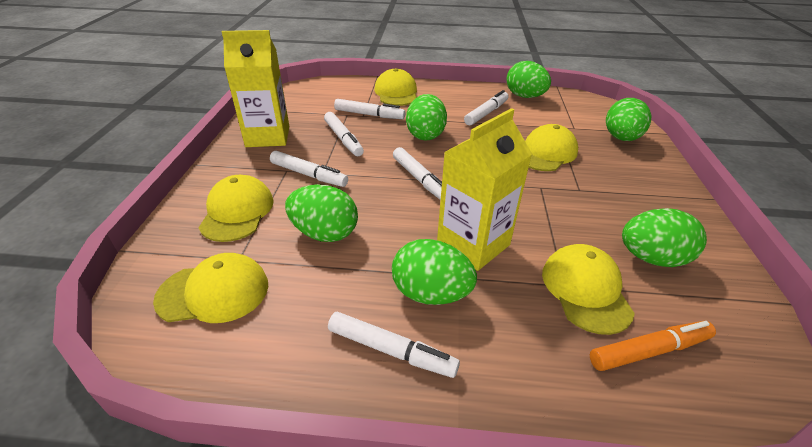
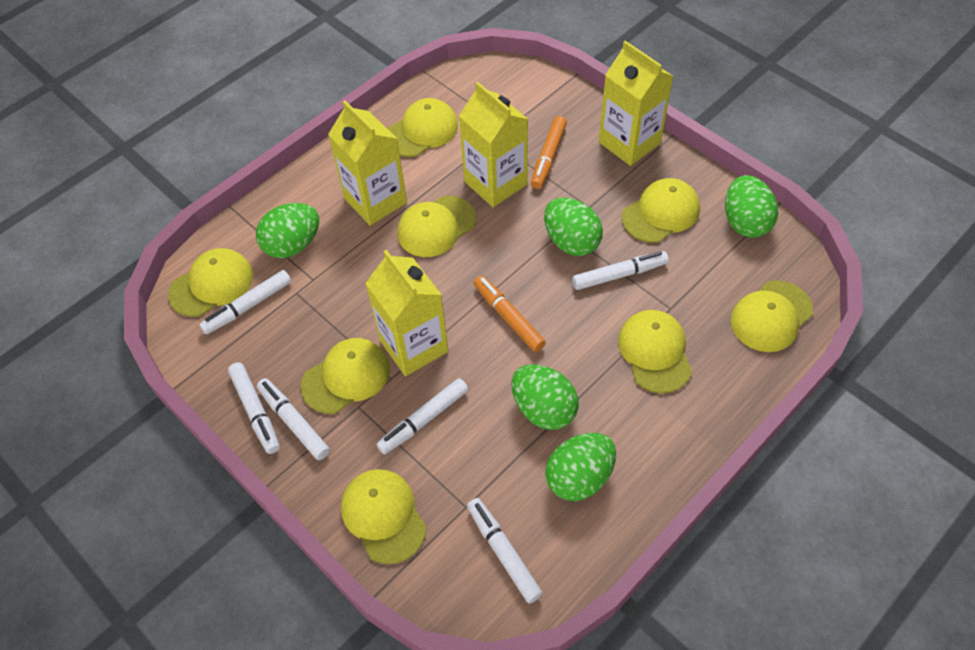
green egg: [285,184,358,242] [392,239,477,305] [406,94,447,141] [506,61,551,98] [606,98,651,141] [622,208,707,267] = 6 -> [256,203,319,258] [511,364,579,430] [544,198,603,256] [545,433,616,501] [725,175,778,238] = 5
orange marker: [590,321,716,371] = 1 -> [474,275,546,352] [531,116,567,189] = 2
yellow cap: [153,253,268,323] [198,175,274,242] [374,68,417,106] [525,124,578,171] [542,244,635,335] = 5 -> [168,248,253,317] [300,338,390,414] [341,469,427,564] [387,98,458,157] [397,196,476,257] [618,310,692,393] [622,178,700,243] [731,280,813,352] = 8
yellow carton: [222,30,289,147] [437,108,532,271] = 2 -> [328,101,407,226] [365,250,448,376] [459,82,528,207] [599,41,673,166] = 4

